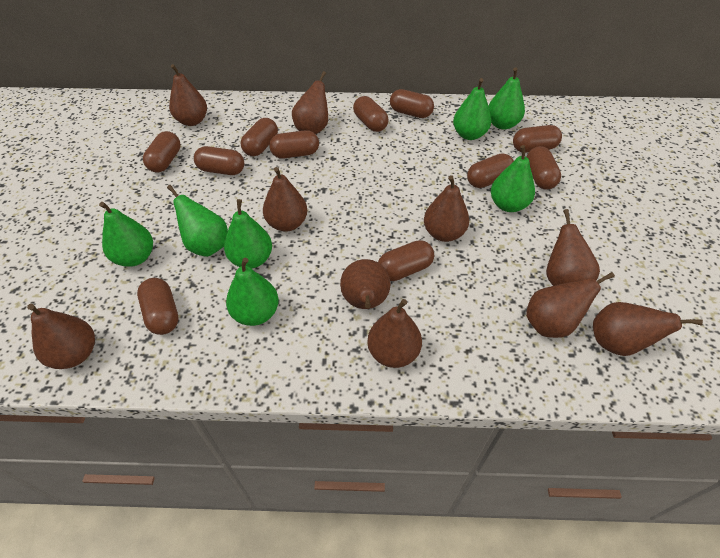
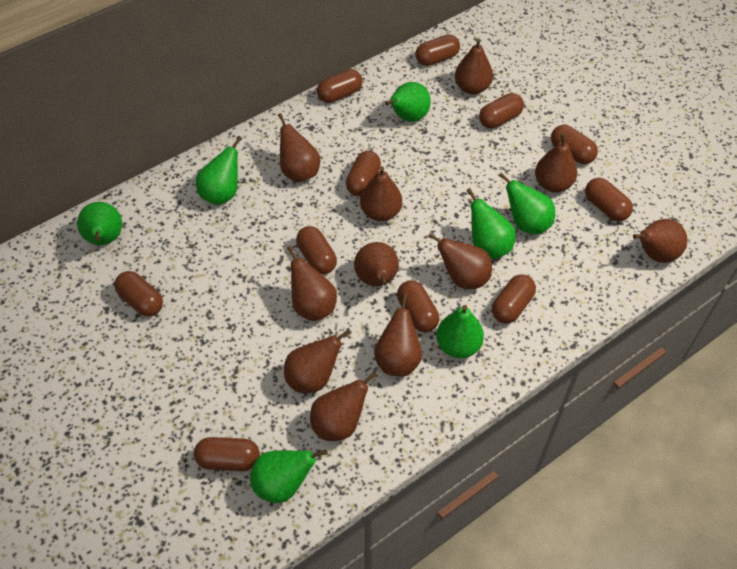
brown pear: [27,304,95,369] [169,64,207,126] [263,167,307,232] [292,71,328,134] [340,259,391,309] [367,299,422,368] [424,175,469,242] [526,272,615,338] [546,209,600,286] [593,302,703,356] = 10 -> [278,113,320,182] [284,329,351,393] [287,246,337,321] [310,371,377,441] [354,242,399,286] [360,166,402,221] [374,294,422,377] [428,233,492,289] [455,39,493,94] [535,133,577,192] [633,219,687,263] = 11

